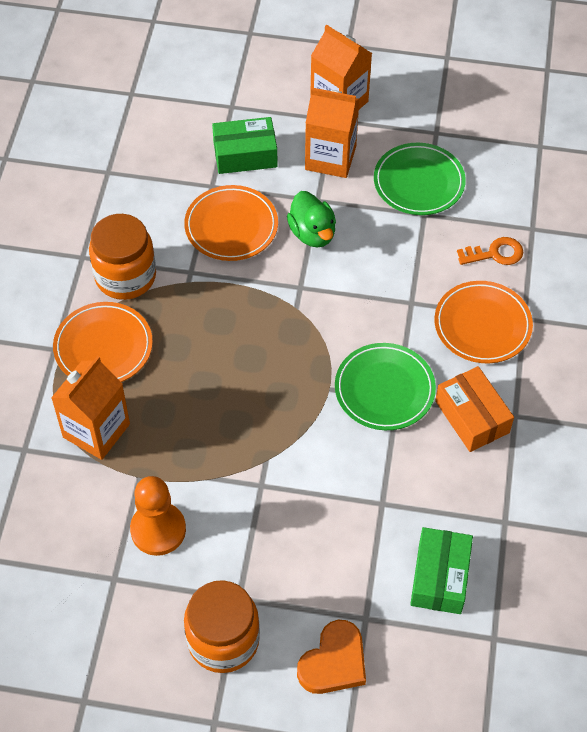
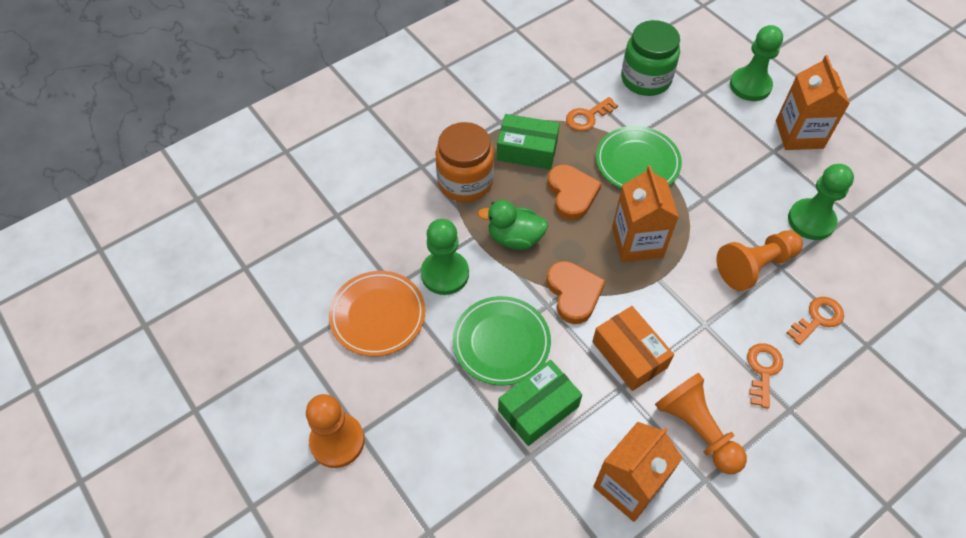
green jar: none = 0 -> [621,20,680,96] = 1
green pawn: none = 0 -> [421,219,469,295] [730,25,783,101] [788,164,854,240] = 3
orange heart: [297,620,366,694] = 1 -> [547,261,606,324] [548,165,602,220] = 2
orange jar: [89,214,156,300] [184,580,260,673] = 2 -> [435,122,494,202] = 1
orange key: [457,237,523,265] = 1 -> [566,97,618,131] [747,343,783,409] [787,297,844,345] = 3
orange pawn: [130,476,186,556] = 1 -> [306,394,365,468] [655,373,747,474] [716,230,803,291] = 3
orange plate: [53,302,153,382] [184,185,278,261] [434,281,533,363] = 3 -> [329,271,425,356] = 1

